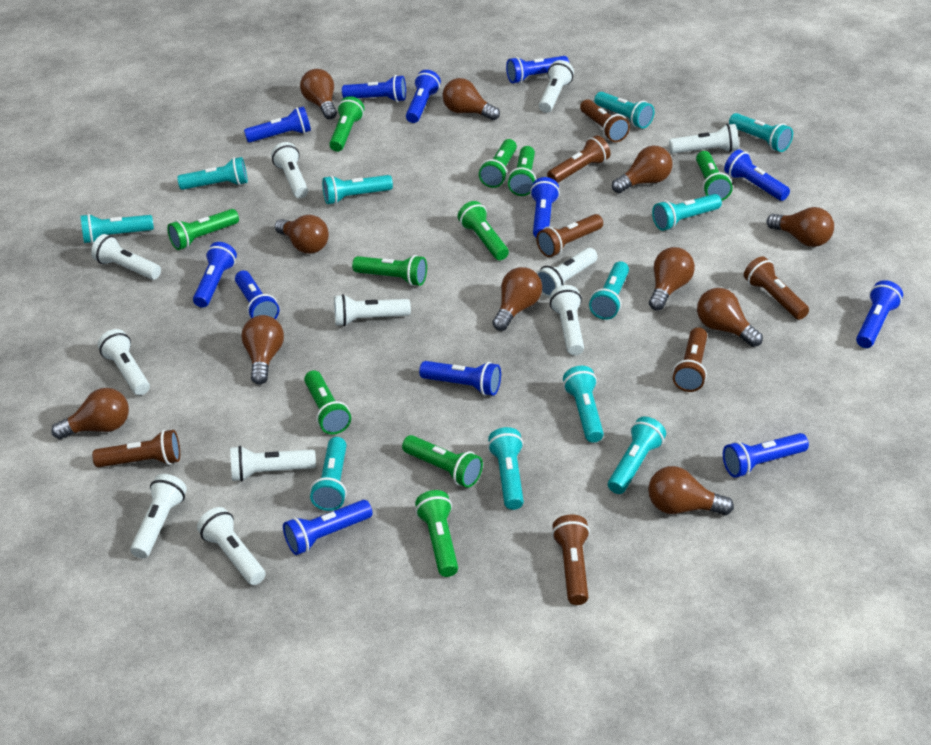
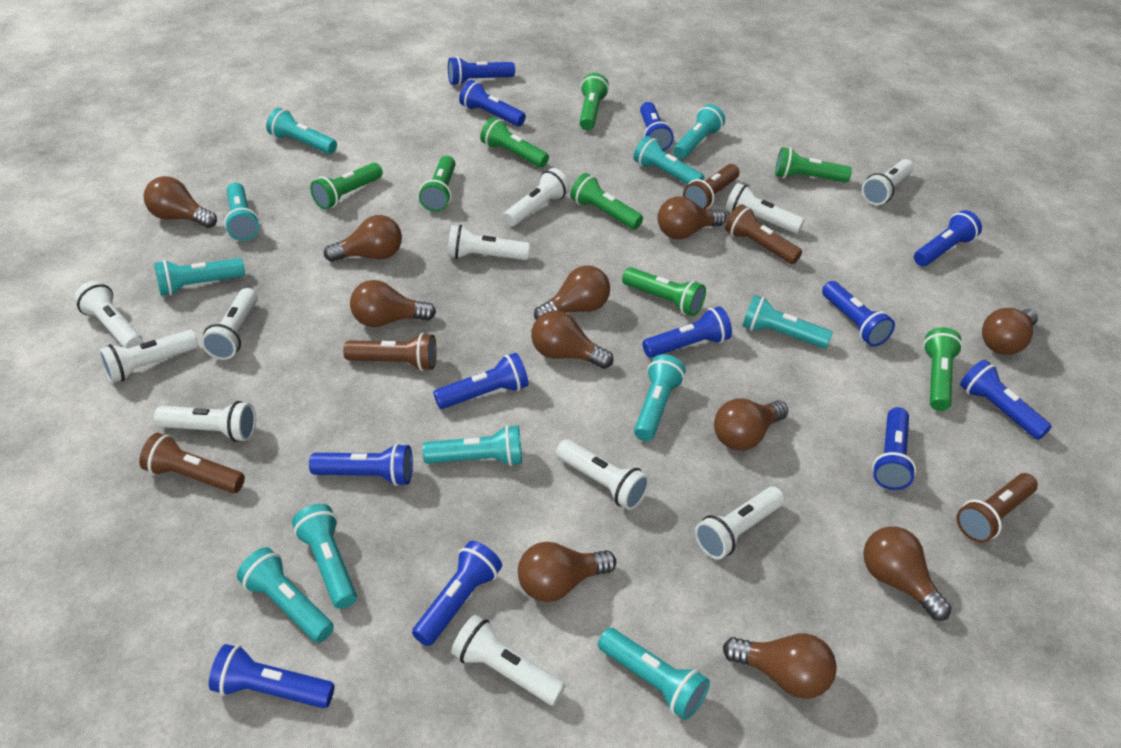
brown flashlight: [92,430,180,467] [536,214,603,257] [547,135,610,183] [552,515,590,605] [580,99,630,142] [672,327,707,392] [744,256,809,320] = 7 -> [139,433,245,493] [343,333,437,371] [683,164,739,209] [725,204,802,264] [956,473,1038,543] = 5
green flashlight: [167,209,239,250] [304,370,351,434] [329,96,364,152] [352,255,427,286] [402,435,483,488] [415,490,458,577] [458,201,509,260] [479,139,517,188] [507,146,536,196] [696,151,733,201] = 10 -> [310,163,383,209] [419,156,456,212] [480,117,549,168] [570,173,643,229] [579,73,609,130] [622,267,706,316] [775,147,852,183] [923,327,963,411] = 8

